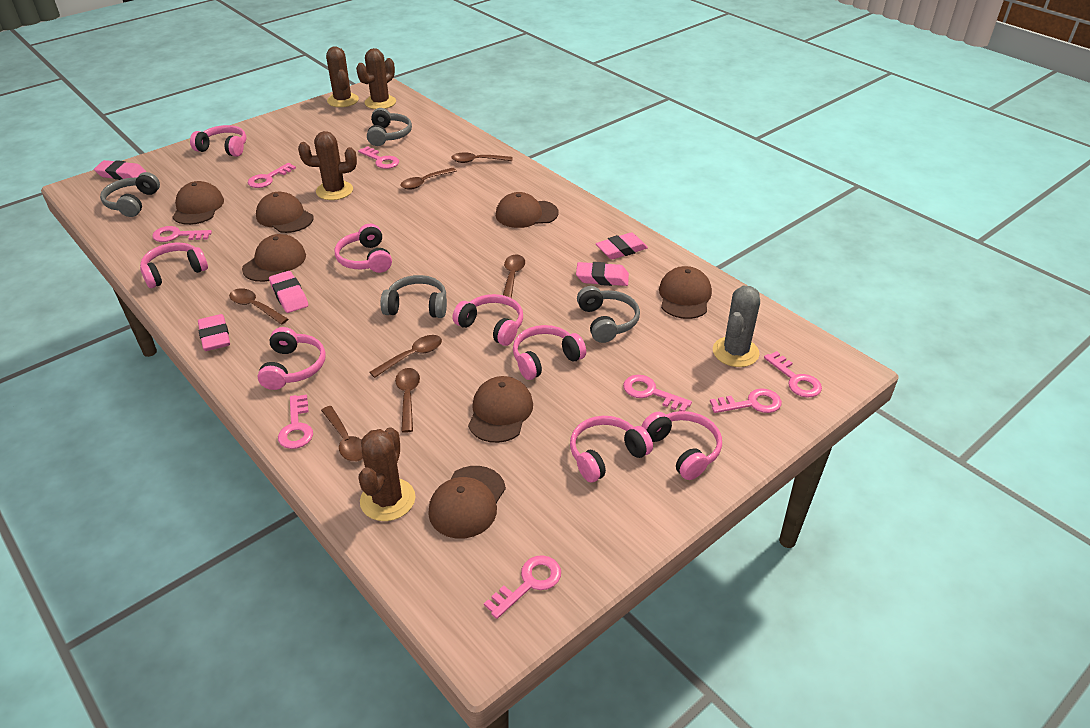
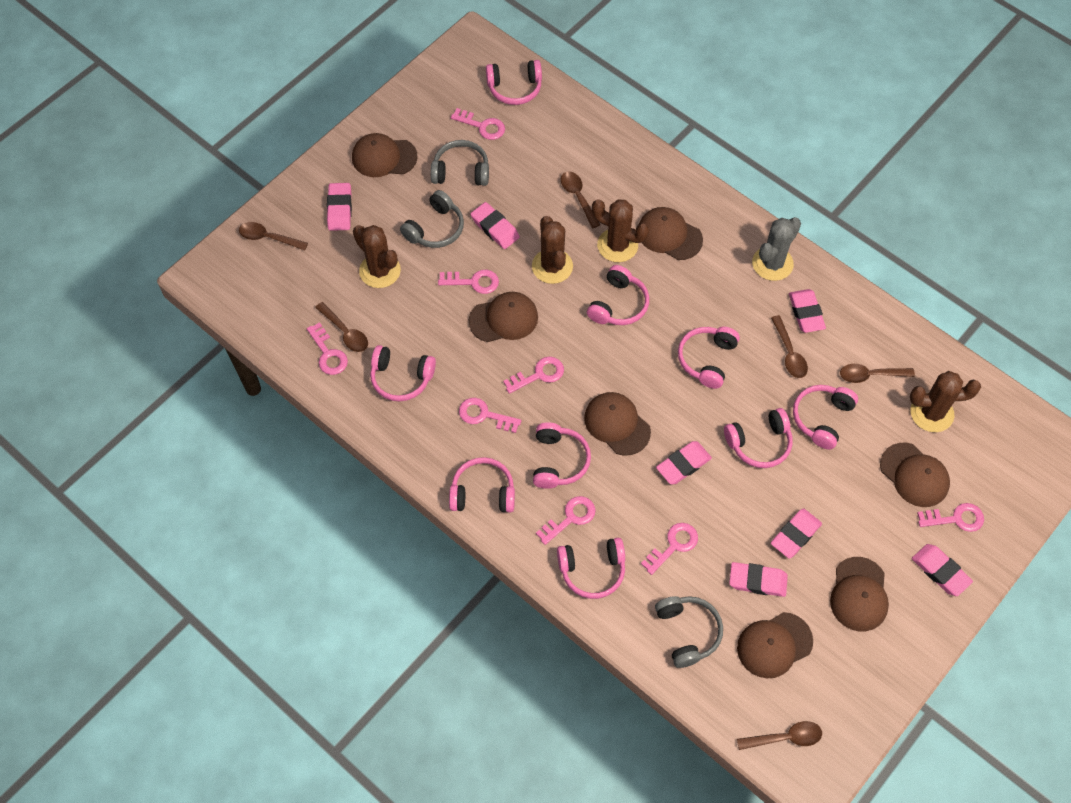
brown spoon: [229,289,288,324] [321,406,363,462] [370,335,442,378] [395,368,420,433] [401,168,457,190] [451,152,513,163] [503,254,525,298] = 7 -> [239,222,308,250] [315,302,368,352] [561,171,600,228] [737,721,822,750] [771,315,808,378] [840,364,915,383] = 6
grey headphones: [100,172,160,217] [367,108,412,146] [380,275,447,318] [577,286,640,343] = 4 -> [400,190,464,248] [431,140,489,186] [655,596,723,668] = 3
pink eraser: [94,160,146,180] [198,314,230,351] [269,271,308,313] [576,262,629,286] [596,232,648,259] = 5 -> [327,183,352,231] [471,202,520,249] [656,441,712,484] [729,562,788,597] [771,508,822,559] [789,289,826,333] [912,544,973,596] = 7
pink headphones: [140,243,208,288] [190,125,246,157] [258,327,326,390] [335,224,392,273] [453,294,523,346] [513,325,586,380] [570,416,653,483] [641,411,722,480] = 8 -> [370,345,436,401] [449,457,515,512] [486,60,542,105] [533,422,591,489] [557,538,625,599] [587,265,649,325] [678,327,740,389] [724,408,793,468] [793,385,858,450] = 9

